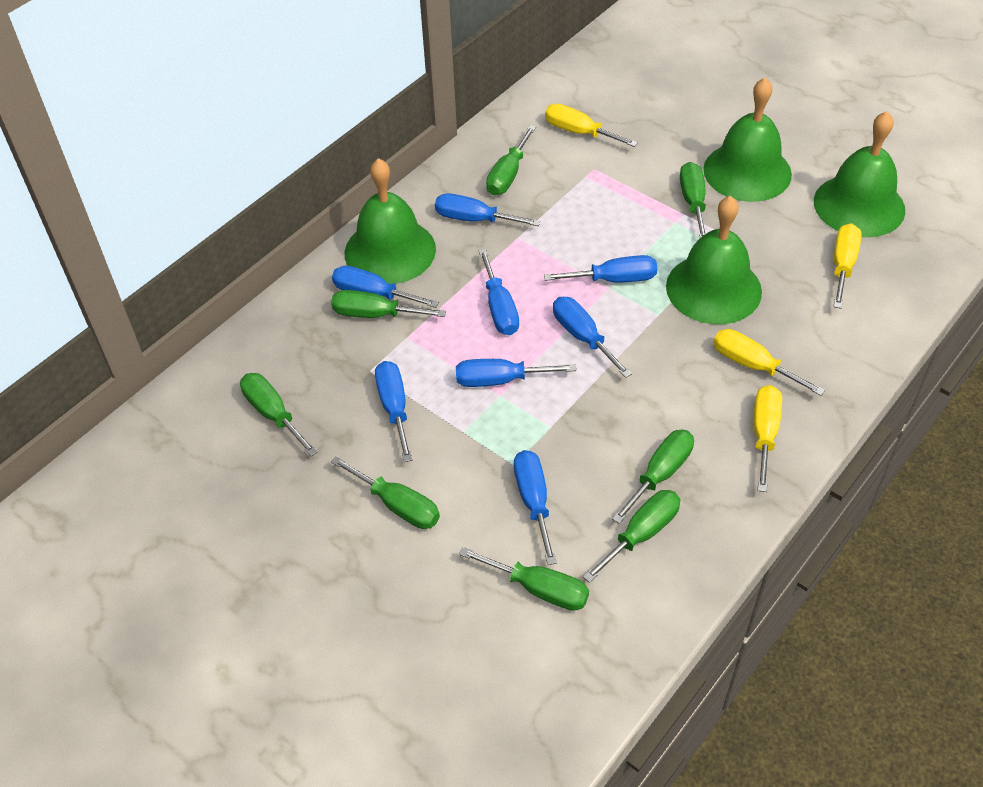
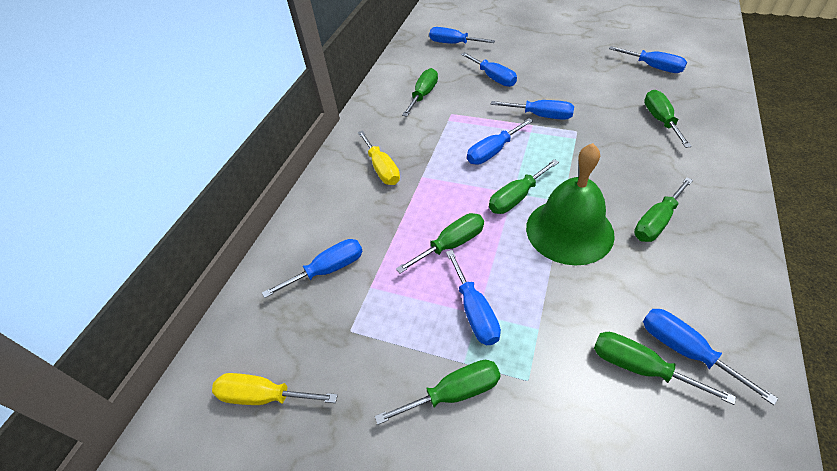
green bell: [345,158,436,284] [666,196,762,324] [703,77,792,202] [814,111,905,237] = 4 -> [526,143,615,265] = 1
green screwdriver: [240,373,318,456] [331,290,446,318] [331,456,440,529] [459,547,589,611] [486,125,536,195] [583,490,680,583] [612,430,694,524] [680,162,706,238] = 8 -> [375,360,501,425] [396,213,484,273] [402,68,438,117] [489,159,559,214] [594,332,736,405] [634,177,693,242] [644,90,692,148] = 7
yellow screwdriver: [545,104,638,147] [713,329,825,396] [754,385,782,492] [833,223,862,309] = 4 -> [212,373,338,405] [358,130,400,185] = 2

